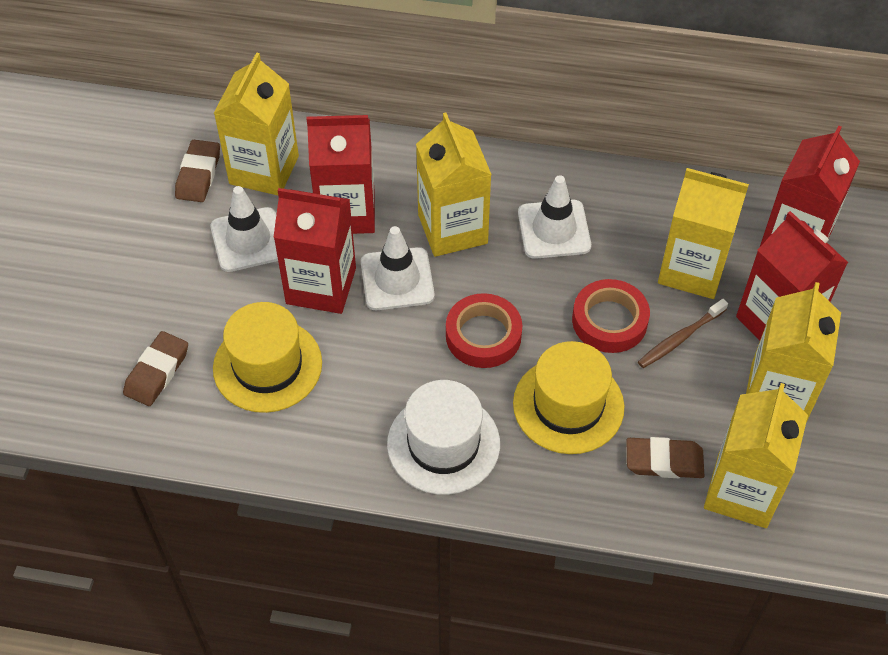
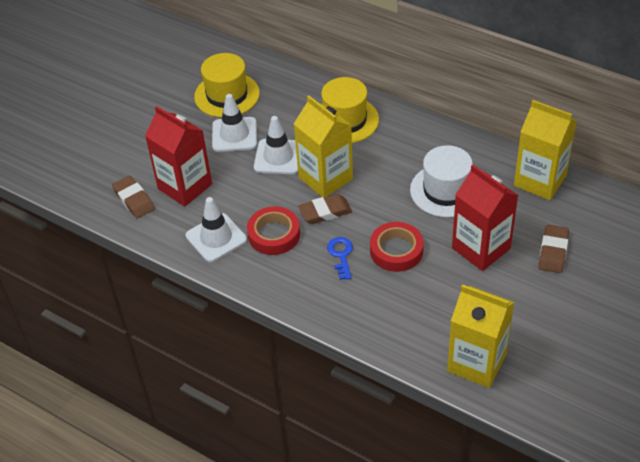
blue key: none = 0 -> [327,237,353,280] = 1
brown toothbrush: [638,299,728,368] = 1 -> none = 0
red carton: [274,188,356,314] [307,115,375,234] [736,211,848,340] [759,125,860,248] = 4 -> [145,106,212,206] [452,165,518,271] = 2
yellow carton: [214,52,299,195] [416,113,492,257] [658,168,749,299] [704,383,808,528] [746,282,841,420] = 5 -> [294,95,353,198] [447,284,515,388] [514,100,577,200] = 3

